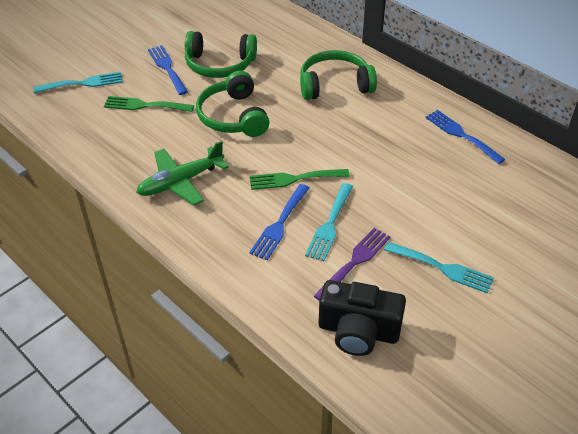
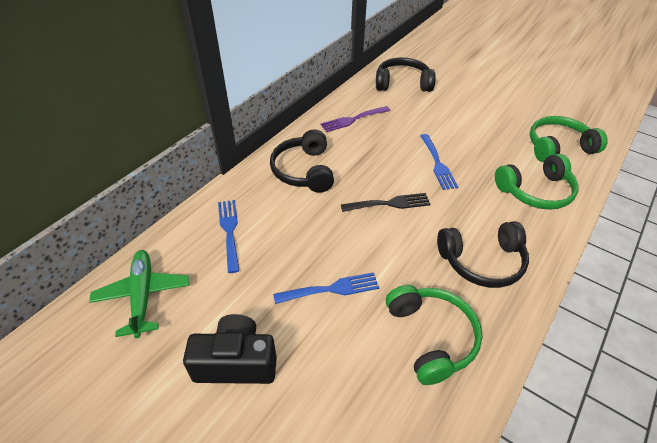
black fork: none = 0 -> [341,193,431,212] = 1
black headphones: none = 0 -> [270,129,334,193] [376,57,436,92] [437,221,529,288] = 3
green fork: [104,96,194,112] [250,169,350,190] = 2 -> none = 0
turquoise fork: [33,72,123,93] [305,183,353,261] [384,242,494,294] = 3 -> none = 0

